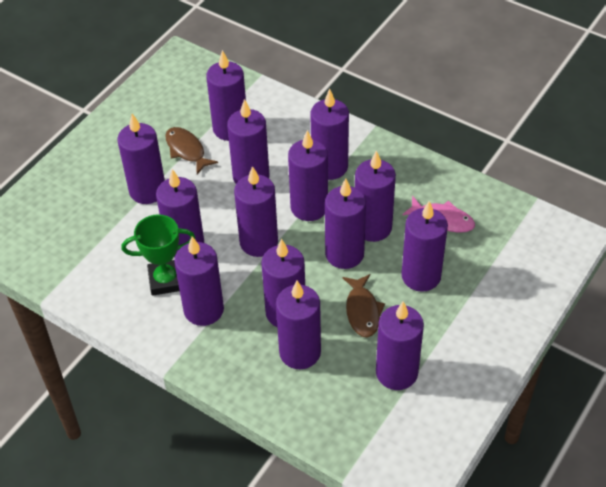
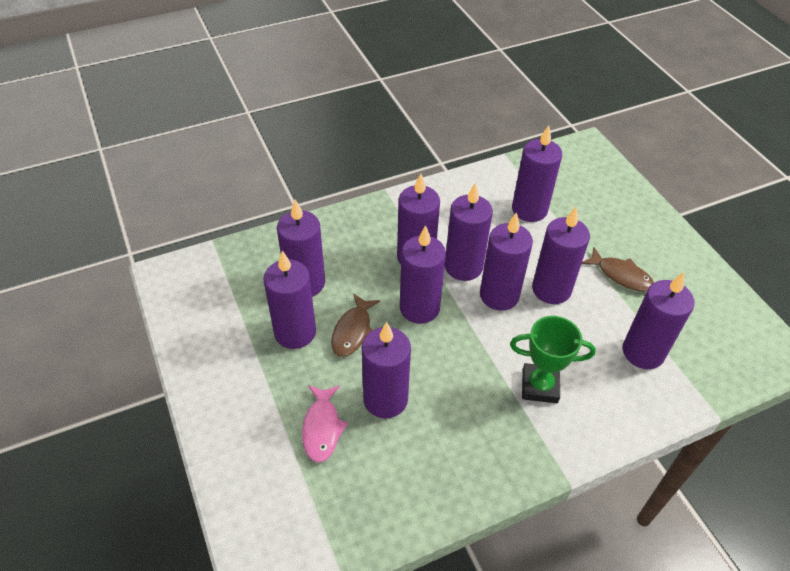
purple candle: [117,114,165,204] [156,169,204,257] [174,236,224,326] [206,50,246,141] [227,99,269,184] [234,166,278,257] [261,239,305,327] [276,281,321,369] [288,130,328,221] [310,89,349,180] [325,178,366,269] [355,150,396,242] [376,302,424,390] [401,201,448,292] = 14 -> [263,250,316,349] [277,200,325,296] [362,322,411,418] [397,173,440,264] [400,225,446,324] [445,183,493,281] [480,212,533,311] [512,125,562,222] [532,207,590,304] [623,272,694,369] = 10

